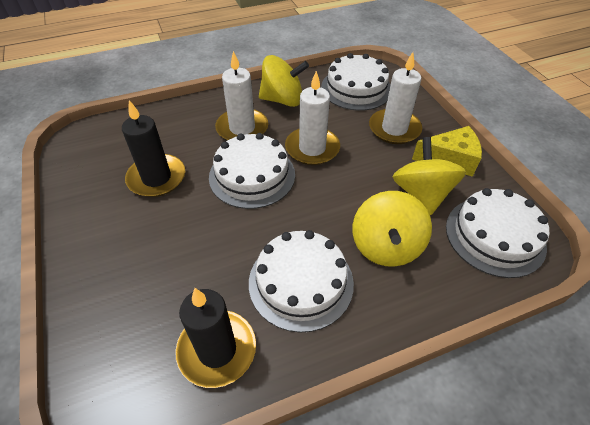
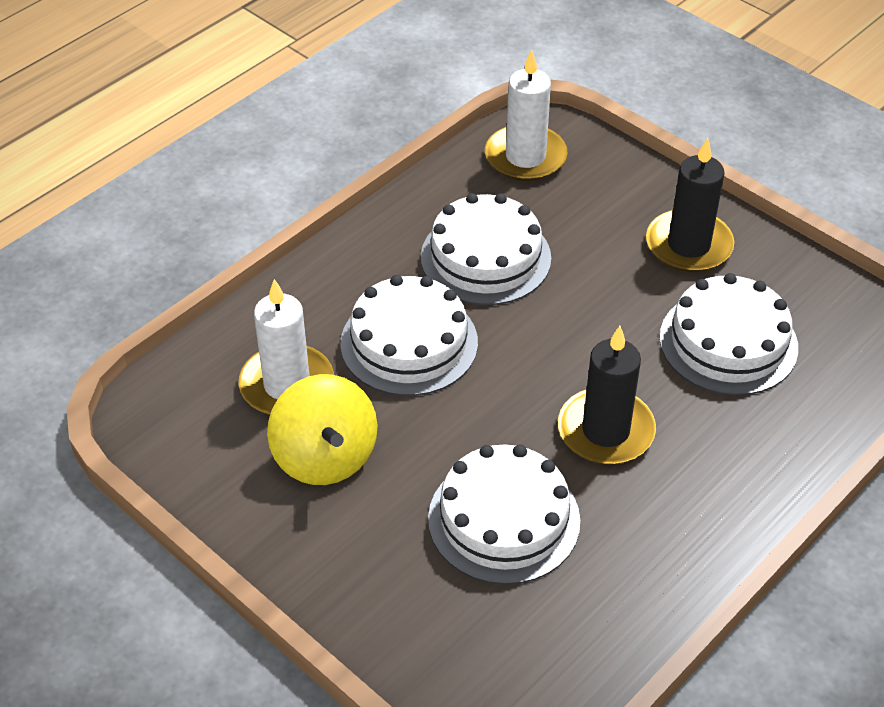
white candle: [215,51,268,141] [285,71,340,165] [369,52,422,144] = 3 -> [239,279,334,415] [485,50,568,181] = 2
yellow cheese: [412,126,482,177] = 1 -> none = 0
yellow spinning top: [259,55,309,107] [352,191,432,267] [393,137,466,216] = 3 -> [267,374,377,485] = 1

